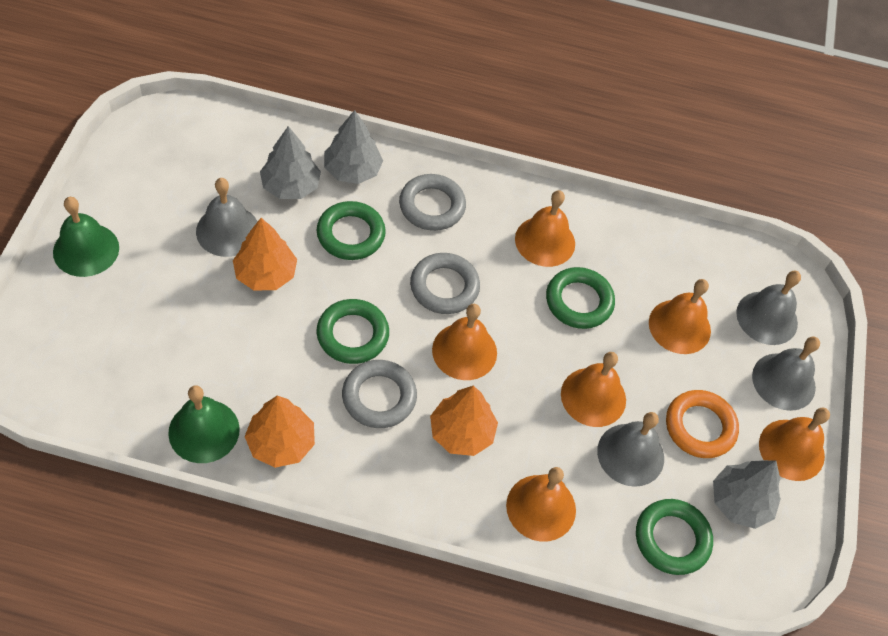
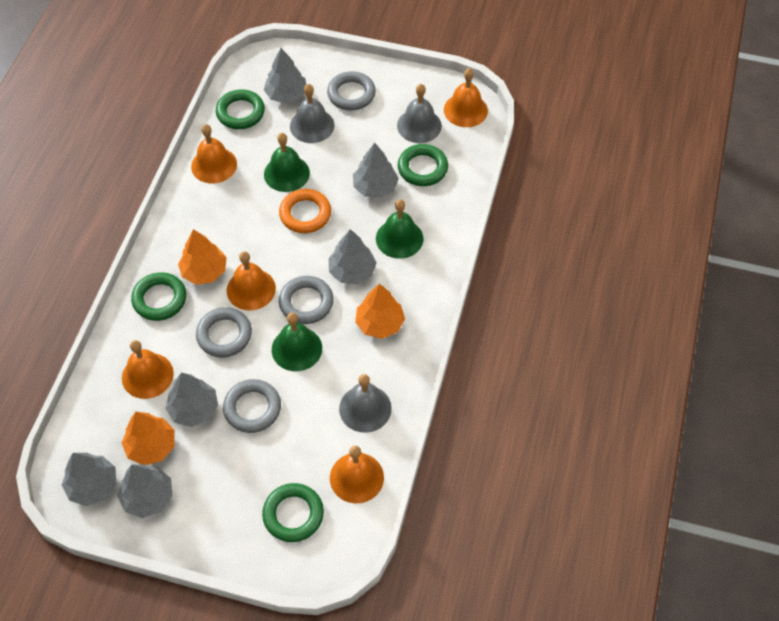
green bell: [53,197,119,277] [168,385,240,463] = 2 -> [264,133,310,192] [272,313,322,371] [376,199,423,259] = 3
grey bell: [196,178,258,257] [597,412,664,487] [736,271,801,345] [752,336,820,411] = 4 -> [290,84,334,143] [339,374,392,433] [397,84,442,143] = 3
grey ring: [342,360,417,428] [399,174,466,231] [410,253,480,314] = 3 -> [196,307,252,357] [223,379,281,433] [279,276,334,324] [327,71,376,111] = 4
grey tree: [260,126,321,199] [324,110,383,184] [713,460,781,529] = 3 -> [62,453,116,506] [117,464,172,518] [165,372,218,427] [264,48,306,103] [328,229,377,284] [353,143,399,198] = 6
orange bell: [432,304,497,380] [506,467,576,542] [515,190,575,267] [561,352,626,427] [649,279,711,354] [759,407,830,481] = 6 -> [122,340,174,399] [191,124,237,184] [227,251,276,310] [330,446,384,504] [444,68,488,127] = 5

